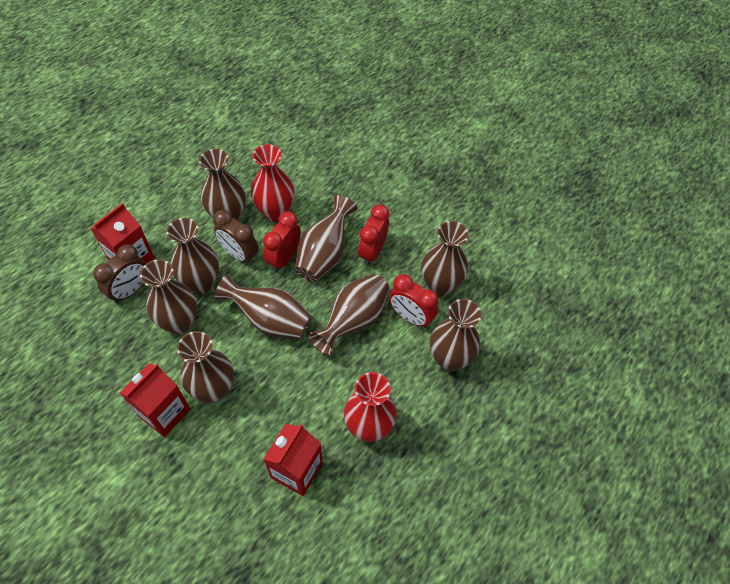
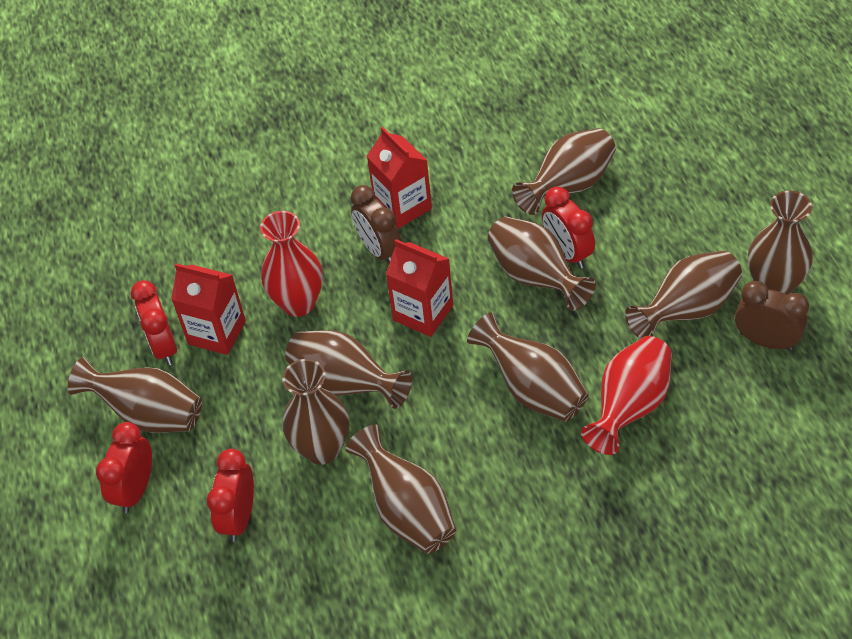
red clock: [263,211,301,272] [358,204,389,266] [389,274,438,328] = 3 -> [96,422,152,513] [131,280,177,365] [207,449,254,542] [542,187,595,269] = 4

